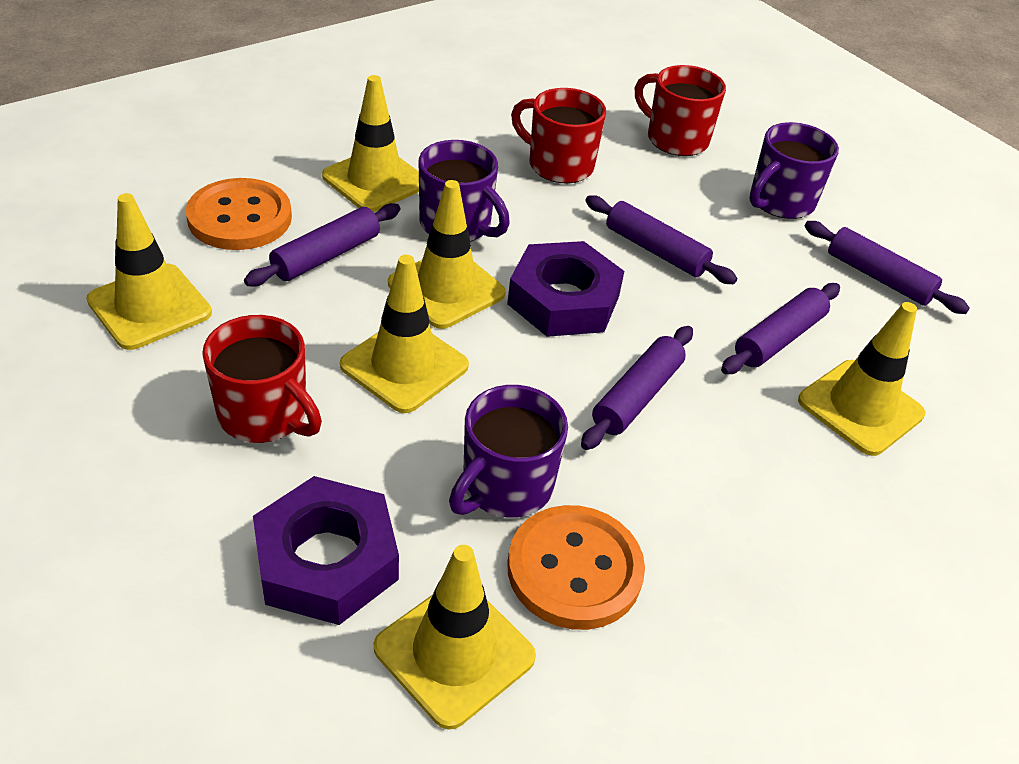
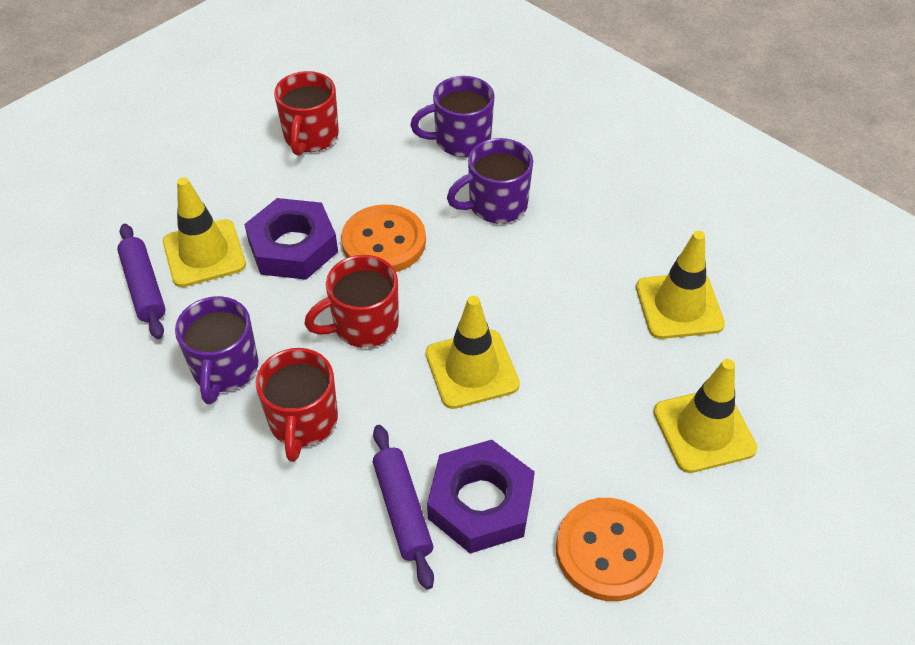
purple rolling pin: [244,203,400,287] [581,326,693,450] [585,195,737,284] [721,283,840,374] [804,221,970,314] = 5 -> [117,224,166,339] [373,425,434,590] = 2
yellow traffic cone: [86,193,212,350] [322,75,419,212] [340,255,469,413] [374,545,536,730] [388,180,506,329] [798,302,925,456] = 6 -> [163,177,246,287] [426,296,520,409] [636,231,725,339] [653,359,757,473] = 4

